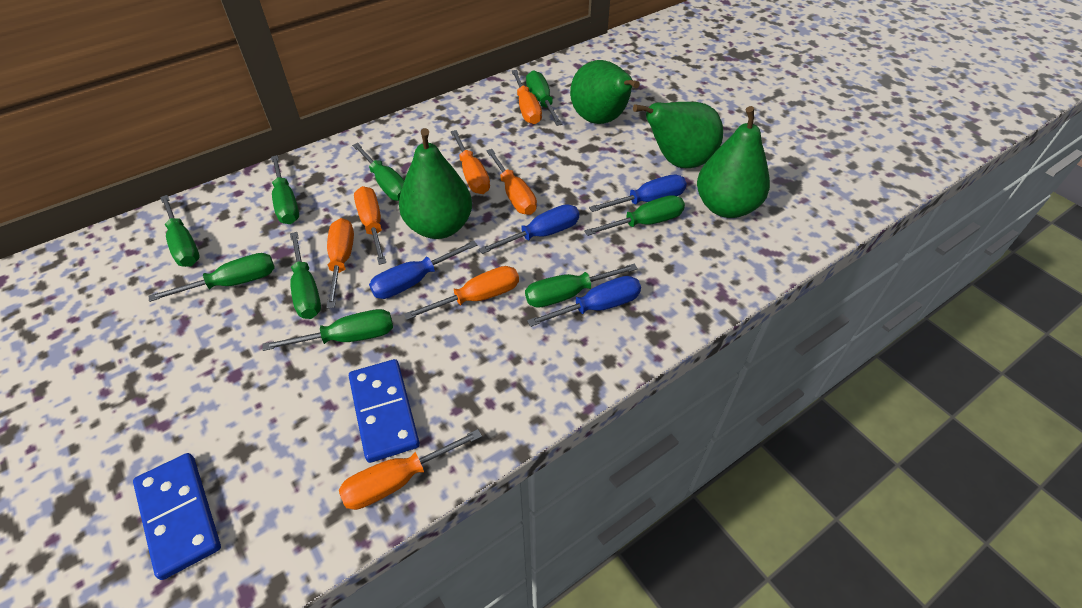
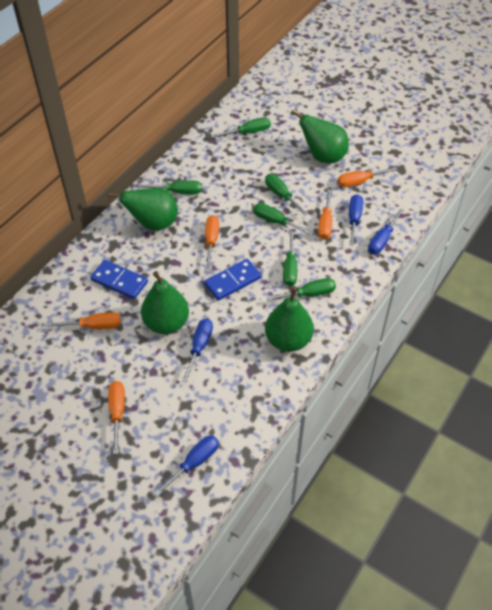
green screwdriver: [149,253,275,302] [160,195,199,267] [262,309,393,351] [271,155,299,224] [290,232,321,319] [352,143,405,201] [525,263,638,308] [526,70,562,126] [584,195,685,236] = 9 -> [138,180,202,194] [213,117,271,138] [254,203,313,235] [265,174,308,216] [267,278,336,301] [283,231,297,286] = 6
orange screwdriver: [326,218,354,308] [339,429,482,510] [354,186,386,265] [404,266,519,320] [451,130,490,194] [486,149,537,215] [512,70,542,124] = 7 -> [47,312,121,329] [108,381,125,454] [205,215,219,269] [318,189,332,240] [338,167,398,187] = 5

